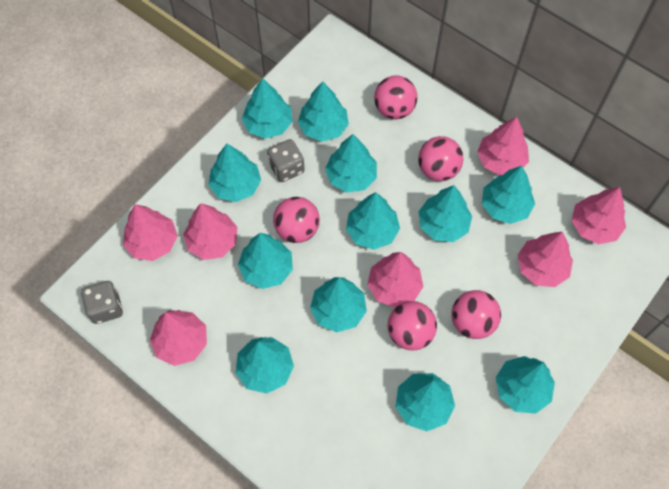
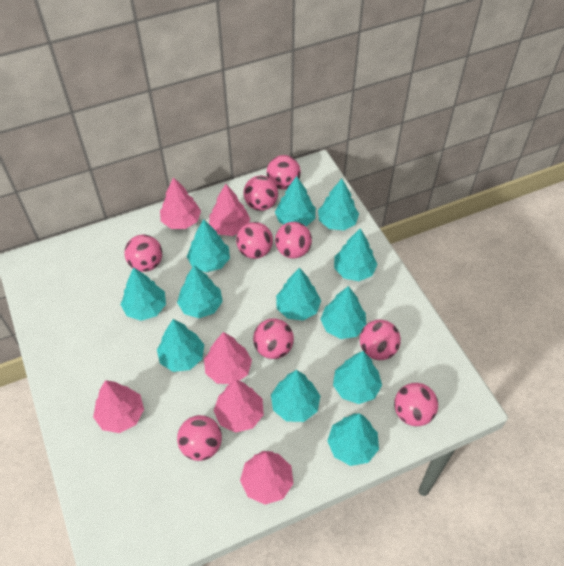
grey dice: [81,281,123,324] [267,139,305,182] = 2 -> none = 0
pink ball: [273,197,320,243] [374,75,417,119] [388,301,437,351] [418,136,464,181] [451,290,501,339] = 5 -> [124,234,162,272] [177,415,222,461] [236,222,273,259] [243,176,278,211] [253,318,294,359] [267,155,301,190] [275,222,312,259] [360,320,401,360] [394,383,438,426] = 9
pink tree: [123,204,178,261] [150,310,207,366] [183,203,237,260] [367,252,423,308] [477,117,529,176] [518,232,573,287] [571,187,626,244] = 7 -> [93,380,144,433] [160,177,201,229] [204,332,252,384] [209,184,251,236] [213,380,264,433] [240,451,294,504] = 6

